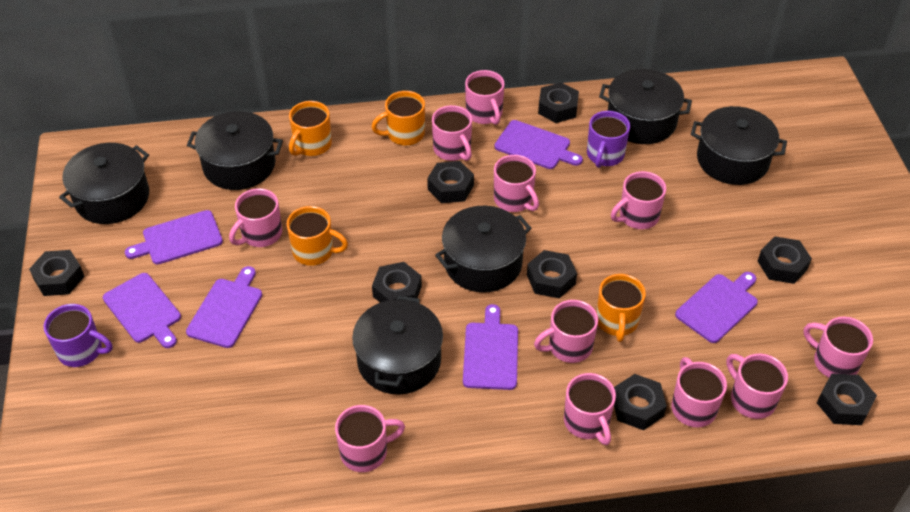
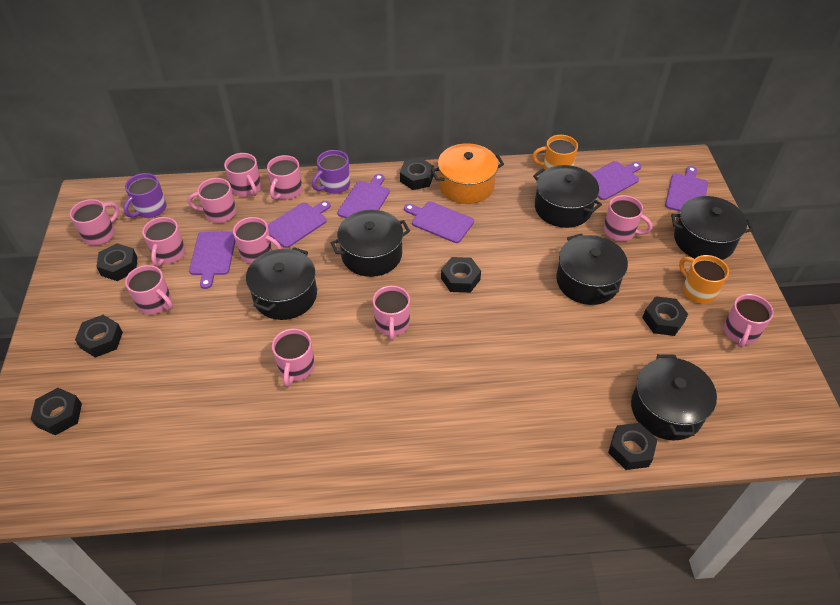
black nut: [29,250,85,296] [372,262,422,303] [427,161,474,203] [527,250,577,298] [538,82,579,123] [614,374,667,430] [758,236,812,284] [817,373,877,425] = 8 -> [31,388,82,435] [75,315,123,358] [96,243,138,281] [400,158,434,190] [441,257,481,293] [608,423,658,470] [642,296,688,336] = 7
orange mug: [287,206,348,266] [289,101,332,156] [372,91,425,145] [597,274,646,342] = 4 -> [532,135,578,170] [679,255,729,304] = 2
orange pot: none = 0 -> [431,143,504,204] = 1

